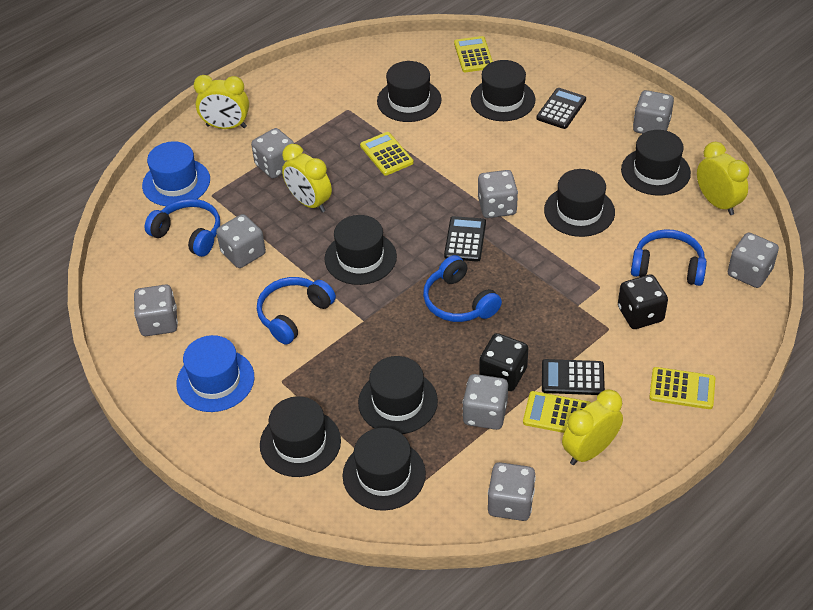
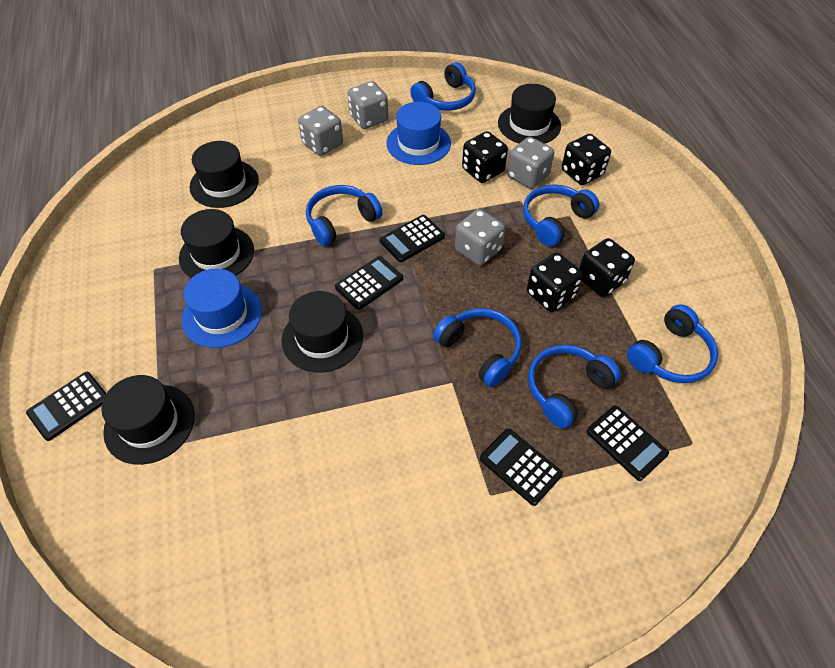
black calculator: [444,216,486,262] [536,88,586,129] [542,359,605,395] = 3 -> [26,372,107,441] [335,256,403,310] [380,215,445,262] [480,428,563,506] [586,405,669,481] = 5
black dice: [479,333,528,391] [618,274,668,329] = 2 -> [462,131,508,183] [527,252,583,312] [562,134,611,185] [579,238,635,297] = 4
black hat: [260,396,341,477] [325,215,397,285] [343,428,426,511] [358,356,438,434] [377,61,442,122] [471,60,536,121] [544,169,615,237] [621,130,691,196] = 8 -> [101,375,195,465] [179,209,254,278] [190,141,259,208] [282,291,363,372] [498,84,561,144] = 5
blue headphones: [145,199,220,257] [257,277,336,345] [423,255,502,322] [631,229,707,286] = 4 -> [306,185,383,246] [410,62,476,111] [433,308,522,387] [523,184,599,247] [528,345,621,429] [627,304,718,383] = 6
grey dice: [134,285,178,336] [216,214,266,268] [251,128,294,179] [463,374,508,430] [478,170,518,218] [488,462,536,521] [633,90,674,134] [728,233,779,288] = 8 -> [298,106,343,156] [347,81,388,129] [455,209,505,266] [507,137,554,189] = 4
yellow calculator: [360,132,414,176] [454,36,493,72] [523,391,591,433] [649,367,715,409] = 4 -> none = 0
yellow clock: [194,75,249,129] [282,144,332,213] [562,390,623,465] [697,142,749,215] = 4 -> none = 0

